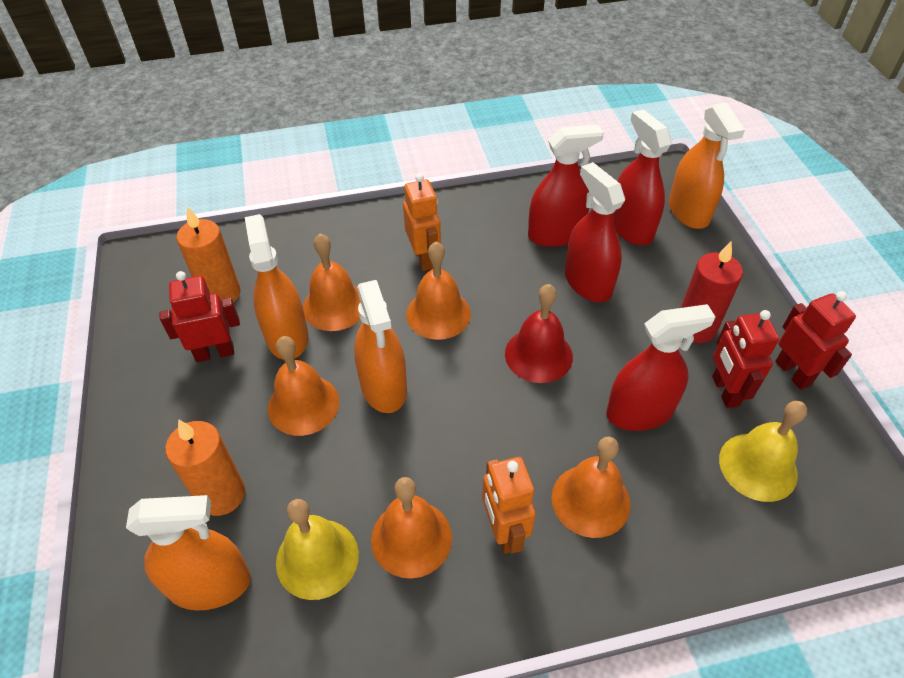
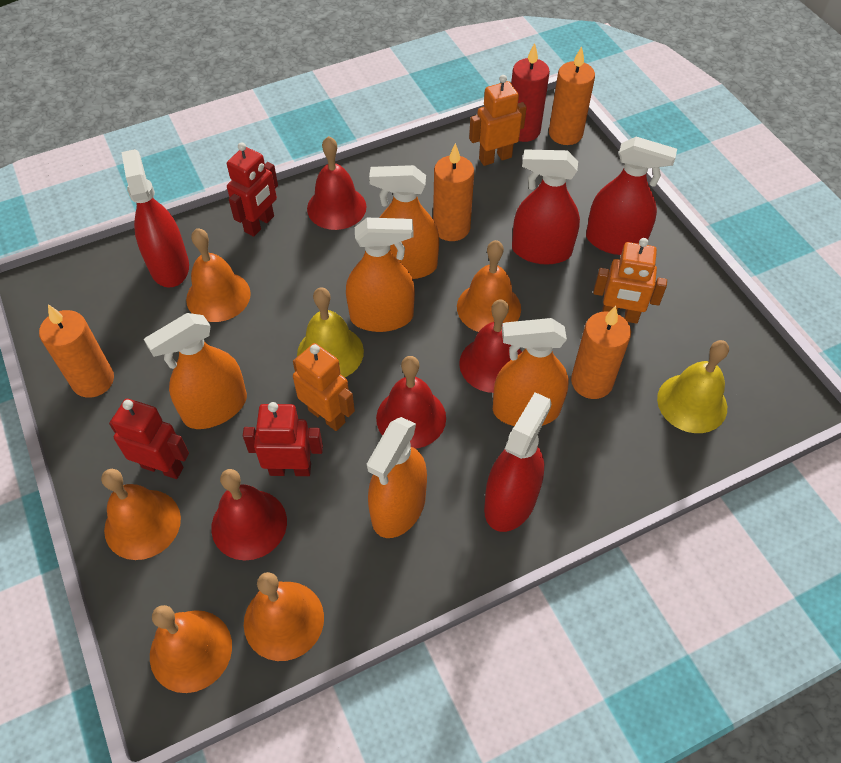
orange candle: [165,419,245,516] [176,206,240,303] = 2 -> [39,304,114,398] [433,143,474,241] [549,46,595,145] [571,306,631,399] = 4
orange robot: [403,173,441,271] [482,457,536,554] = 2 -> [293,343,355,431] [469,75,527,166] [593,238,667,324] = 3
orange spray bottle: [126,495,251,610] [245,214,308,360] [354,280,407,413] [669,102,745,229] = 4 -> [144,313,247,429] [346,218,415,332] [367,417,427,538] [369,165,439,279] [493,318,569,426] = 5
red bell: [505,284,573,383] = 1 -> [211,469,287,560] [307,136,366,230] [376,356,446,449] [459,299,522,393] = 4

